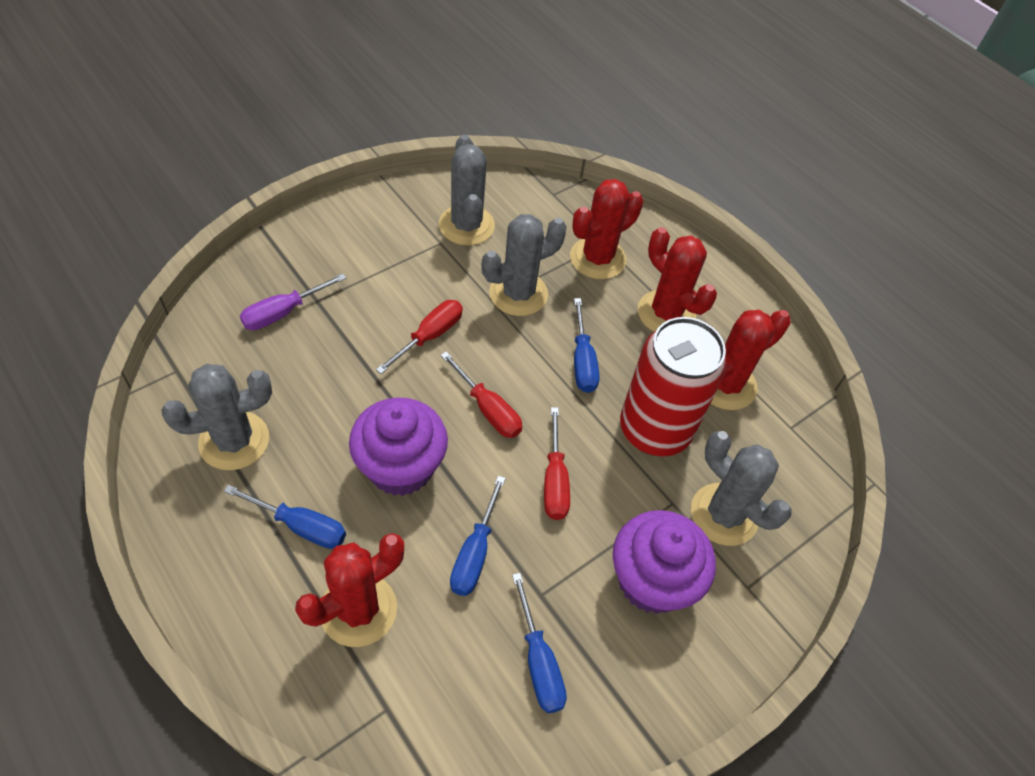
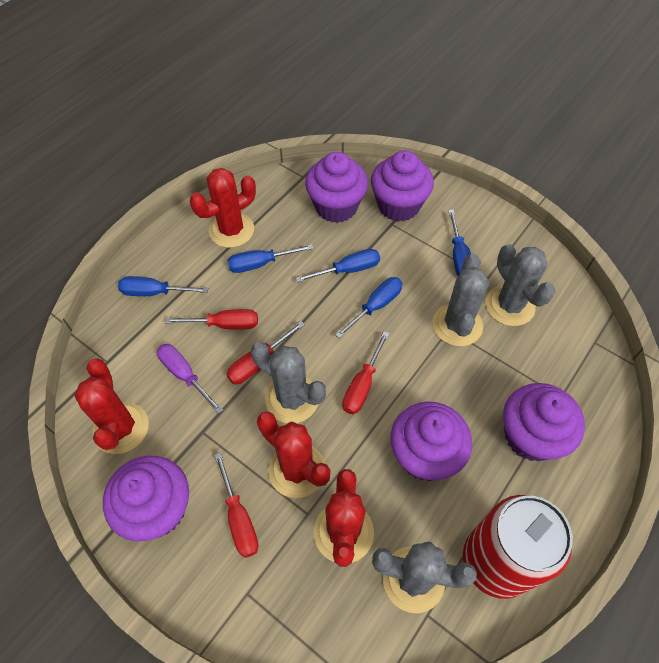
blue screwdriver: [224,485,346,549] [450,476,506,596] [512,573,567,713] [574,298,599,393] = 4 -> [118,276,208,296] [227,244,313,273] [296,249,380,283] [335,277,403,338] [448,210,471,276] = 5
purple cupcake: [349,397,448,496] [613,510,716,614] = 2 -> [103,456,189,541] [305,152,368,223] [371,150,434,222] [391,402,472,481] [503,383,585,461] = 5
red screwdriver: [376,300,463,374] [440,351,522,438] [544,407,570,520] = 3 -> [165,309,258,330] [215,453,259,558] [226,321,305,384] [343,332,389,414] = 4

